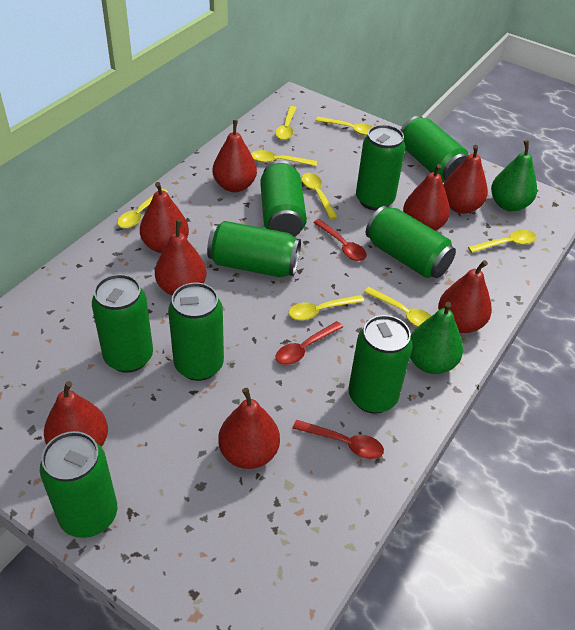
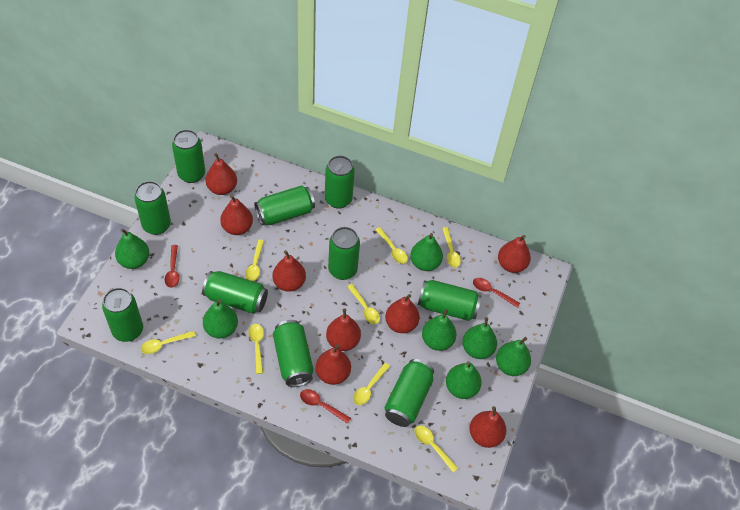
green can: [40,431,117,538] [92,274,153,373] [168,283,224,381] [207,221,301,277] [260,160,307,237] [349,315,413,414] [356,125,405,211] [366,206,456,278] [401,116,469,182] = 9 -> [102,288,143,342] [134,181,171,235] [172,130,205,183] [202,271,268,314] [254,185,315,225] [273,320,313,387] [325,156,355,209] [328,227,360,280] [385,359,434,427] [418,280,482,321] = 10
green pear: [410,302,463,374] [491,140,537,211] = 2 -> [115,228,149,269] [203,299,238,339] [410,233,443,271] [422,309,456,351] [446,361,482,399] [462,317,497,359] [496,337,531,376] = 7

